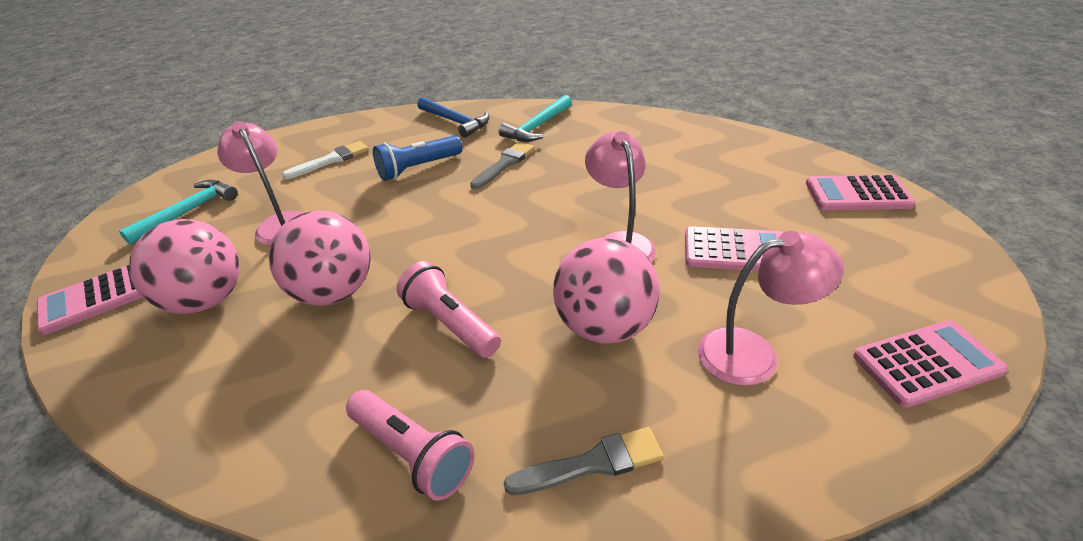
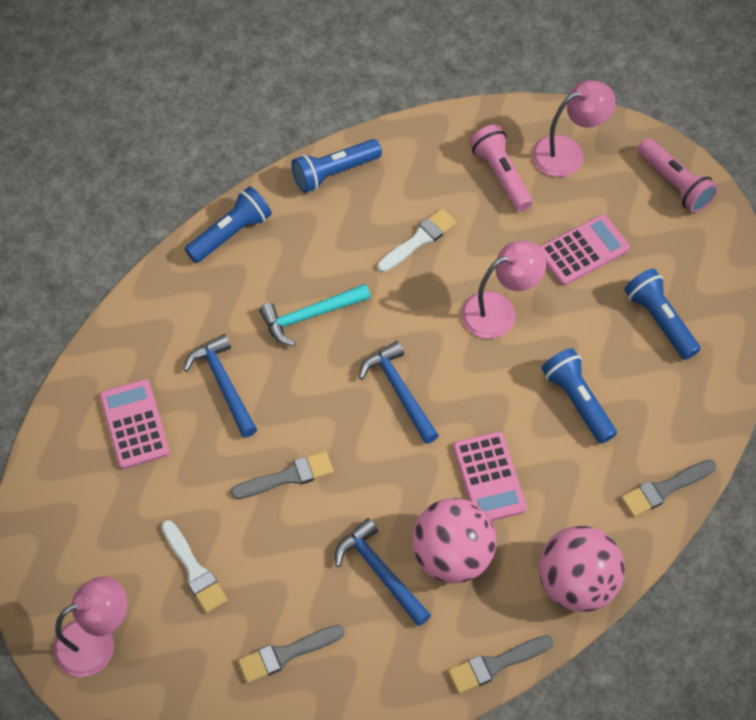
blue flashlight: [373,136,462,181] = 1 -> [185,186,272,263] [292,139,382,193] [541,348,617,444] [624,268,700,360] = 4
blue hammer: [417,97,490,138] = 1 -> [183,334,257,438] [335,518,431,626] [359,341,439,444] = 3
grey brush: [470,141,535,189] [503,427,664,495] = 2 -> [231,451,334,499] [238,625,345,683] [448,635,554,694] [621,459,716,517] = 4
pink ball: [129,219,240,314] [269,211,371,306] [553,238,660,344] = 3 -> [412,498,497,584] [539,526,625,612] = 2
pink calculator: [37,265,143,335] [685,226,783,271] [806,175,915,210] [853,320,1008,408] = 4 -> [100,379,170,469] [453,432,527,521] [540,214,630,286] = 3
turquoise hammer: [119,180,238,245] [499,95,572,142] = 2 -> [259,284,371,346] = 1
white brush: [282,141,369,179] = 1 -> [161,520,228,613] [377,208,457,273] = 2

